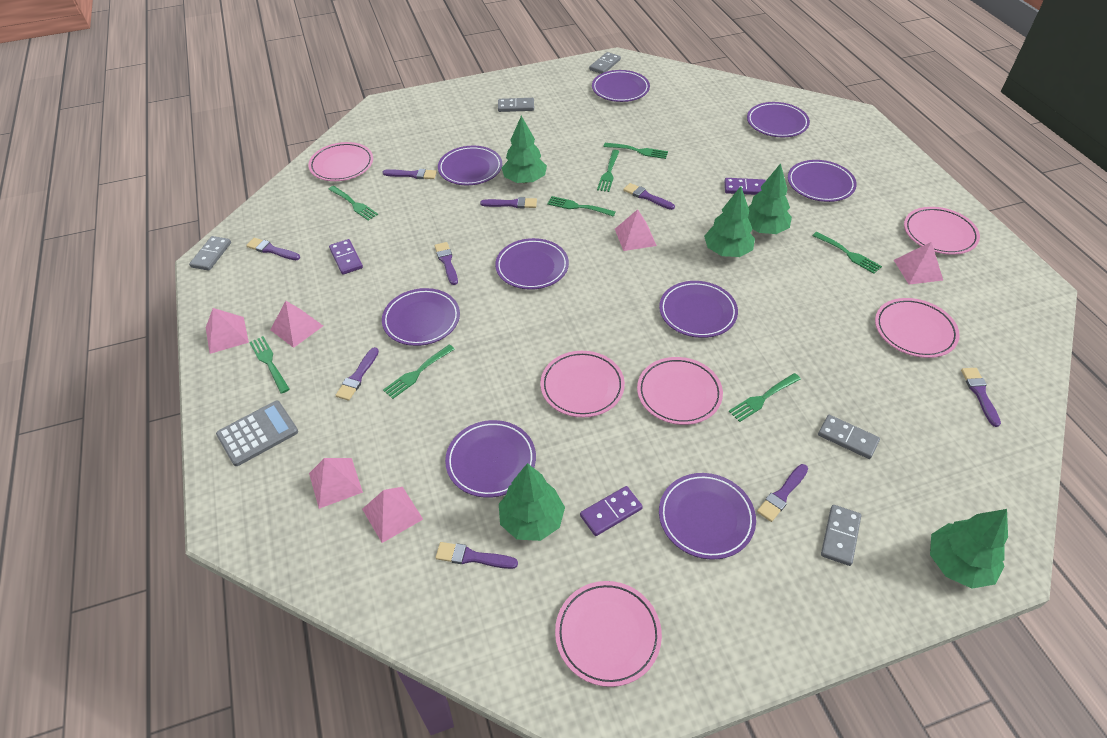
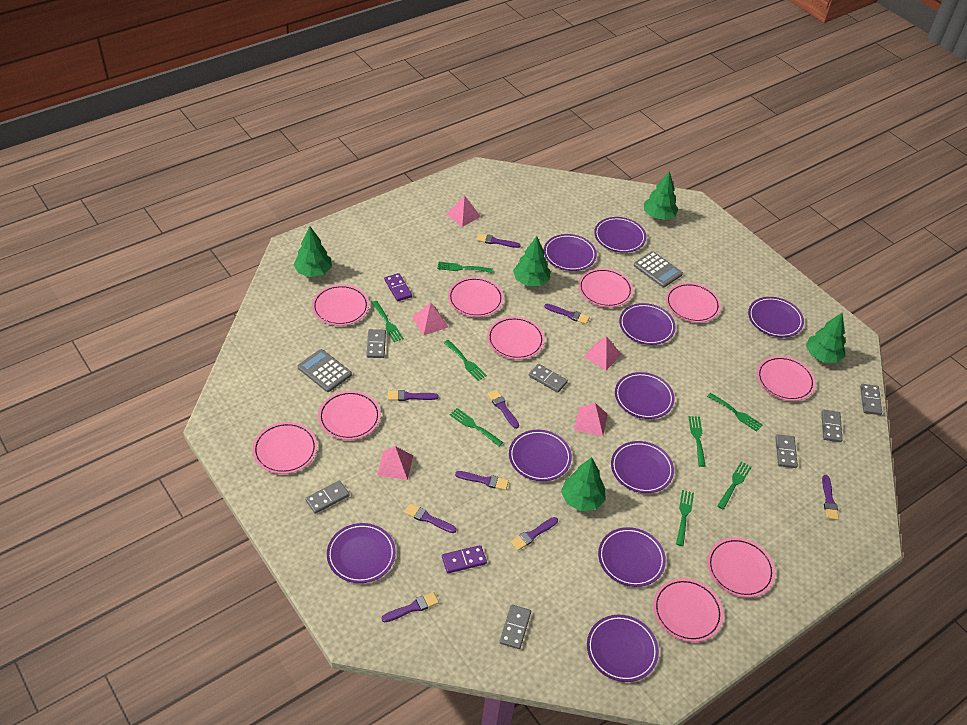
grey calculator: [216,400,298,466] = 1 -> [298,349,352,392] [634,251,683,288] = 2
grey domino: [189,236,231,271] [498,98,534,112] [589,52,621,74] [818,415,880,459] [821,505,861,566] = 5 -> [305,481,350,514] [366,329,386,358] [499,605,531,649] [529,364,568,393] [775,434,798,468] [821,409,843,442] [860,384,882,415] = 7
pink plate: [308,142,373,181] [540,351,625,418] [555,581,662,687] [637,357,723,425] [875,298,960,358] [904,207,980,255] = 6 -> [253,422,317,474] [312,284,369,326] [318,391,381,440] [448,277,504,317] [487,317,545,360] [578,268,633,308] [653,578,723,642] [666,283,721,323] [707,538,775,598] [757,356,816,401] = 10
pink pyramid: [206,308,249,354] [270,301,323,348] [309,458,363,509] [362,487,423,543] [615,209,657,251] [894,242,943,284] = 6 -> [377,446,413,480] [412,303,448,335] [446,195,481,227] [574,403,608,436] [583,336,622,370] = 5
purple domino: [329,239,363,275] [580,486,643,536] [724,178,766,195] = 3 -> [384,273,412,301] [442,545,487,573] = 2
purple plate: [382,288,460,346] [438,146,502,185] [445,420,536,498] [495,238,569,290] [592,70,650,102] [659,281,738,338] [659,473,756,560] [747,102,810,137] [788,160,857,202] = 9 -> [327,523,396,583] [509,430,572,481] [544,234,597,271] [587,615,659,682] [594,217,646,253] [598,527,666,587] [611,441,674,493] [615,372,675,419] [619,303,676,345] [748,297,804,338] = 10

